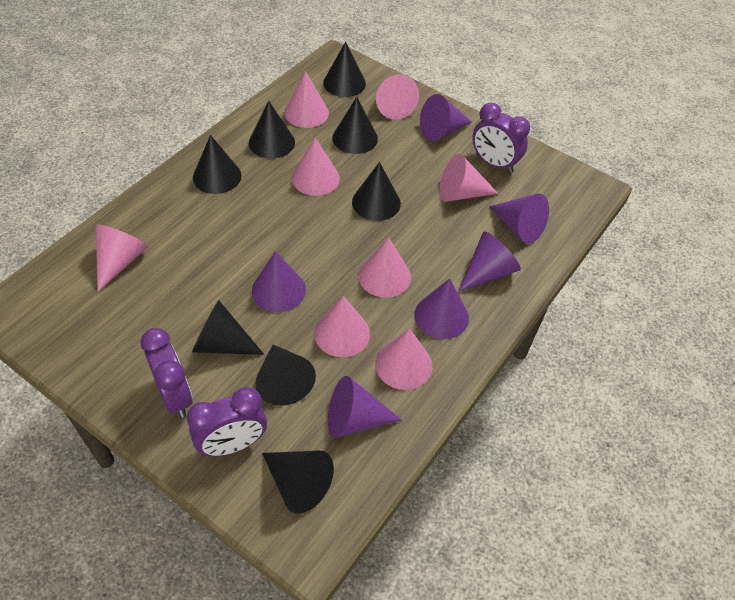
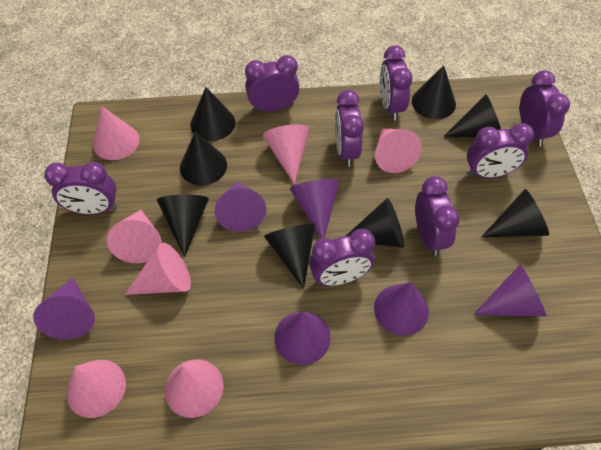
pink cone: [96,224,148,292] [284,71,329,128] [292,137,340,196] [314,296,370,357] [358,237,411,298] [375,328,432,390] [376,74,419,120] [440,154,498,202] = 8 -> [66,360,126,418] [93,106,140,160] [107,210,162,263] [125,243,191,295] [165,359,224,418] [263,124,310,184] [375,129,422,173] = 7
purple clock: [140,328,193,418] [187,387,267,457] [472,103,530,173] = 3 -> [44,162,117,215] [245,55,300,112] [309,229,375,286] [335,90,364,167] [380,45,413,120] [415,176,460,256] [467,123,534,178] [520,70,570,146] = 8

